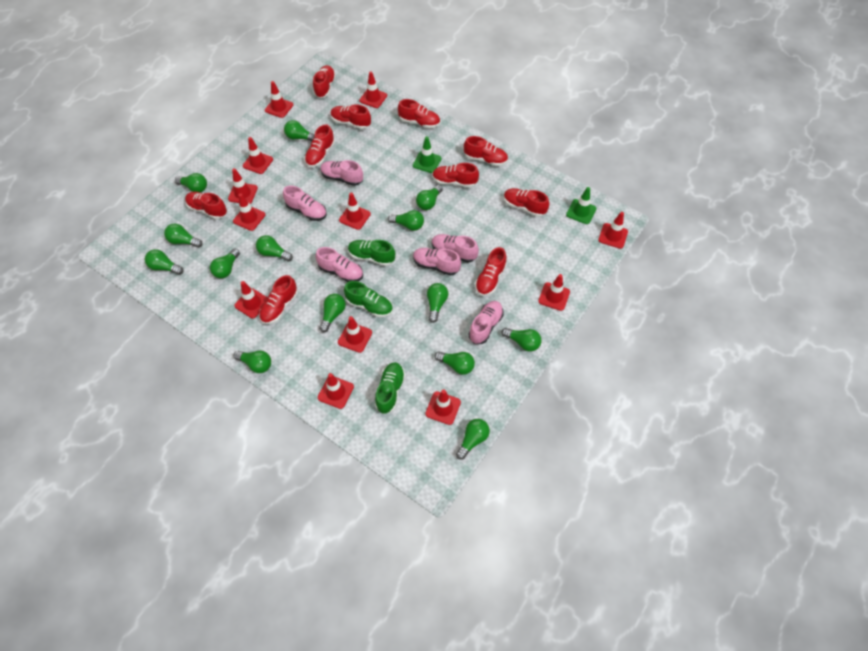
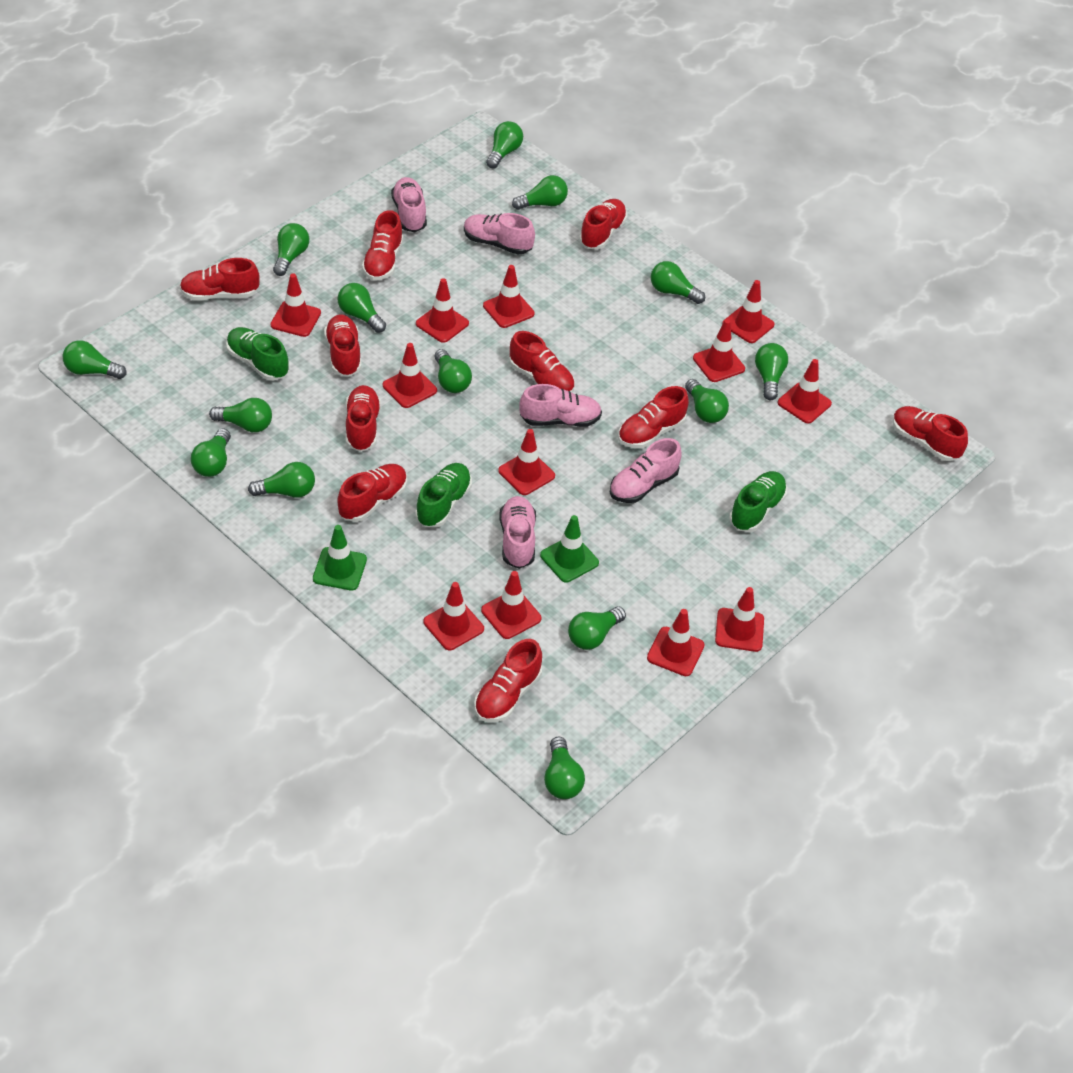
pink shoe: [283,185,327,221] [315,247,363,282] [320,160,363,186] [413,248,461,276] [432,234,479,263] [468,301,503,344] = 6 -> [391,177,427,232] [464,213,535,255] [499,496,536,569] [519,384,602,427] [609,438,682,503] = 5

